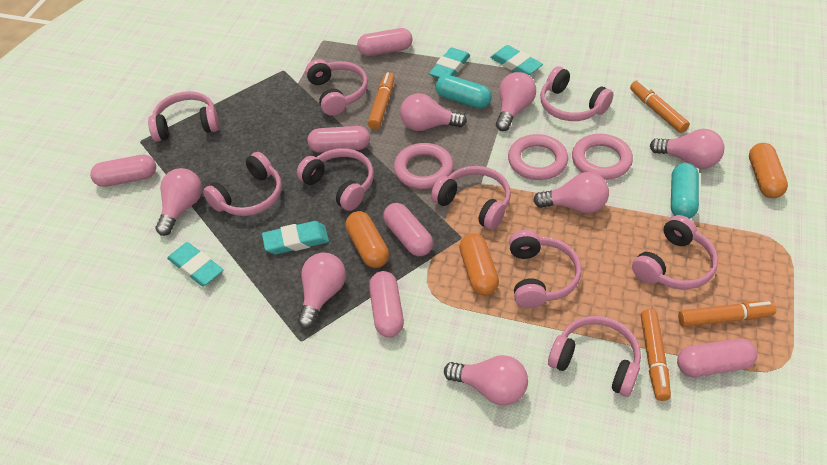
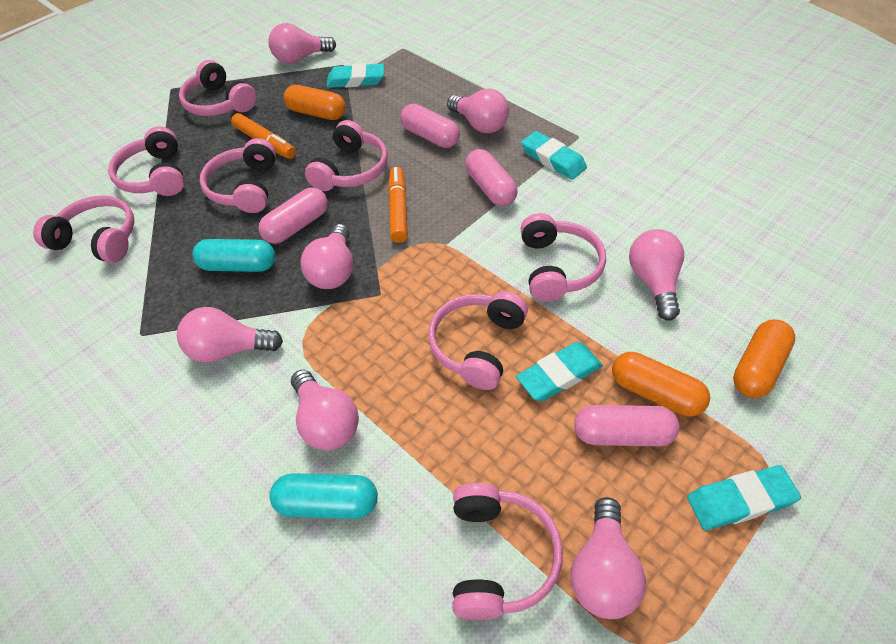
orange marker: [368,72,395,129] [630,80,690,133] [641,309,671,401] [678,301,776,327] = 4 -> [231,113,296,159] [388,167,408,243] = 2
pink capsule: [90,155,156,187] [308,126,370,153] [357,28,413,56] [369,271,404,337] [383,203,433,256] [677,338,757,377] = 6 -> [259,187,328,244] [401,104,460,148] [465,149,518,206] [574,405,680,446] = 4
pink headphones: [148,91,219,142] [203,152,282,216] [297,148,374,211] [305,59,368,116] [431,166,511,230] [509,230,581,308] [540,66,613,121] [548,316,641,397] [632,215,718,289] = 9 -> [33,195,135,263] [108,126,184,196] [179,60,256,116] [200,138,276,213] [305,120,388,191] [428,291,528,390] [452,483,563,620] [520,213,606,302] = 8
pink ring: [394,143,454,189] [508,134,568,180] [572,134,633,180] = 3 -> none = 0

